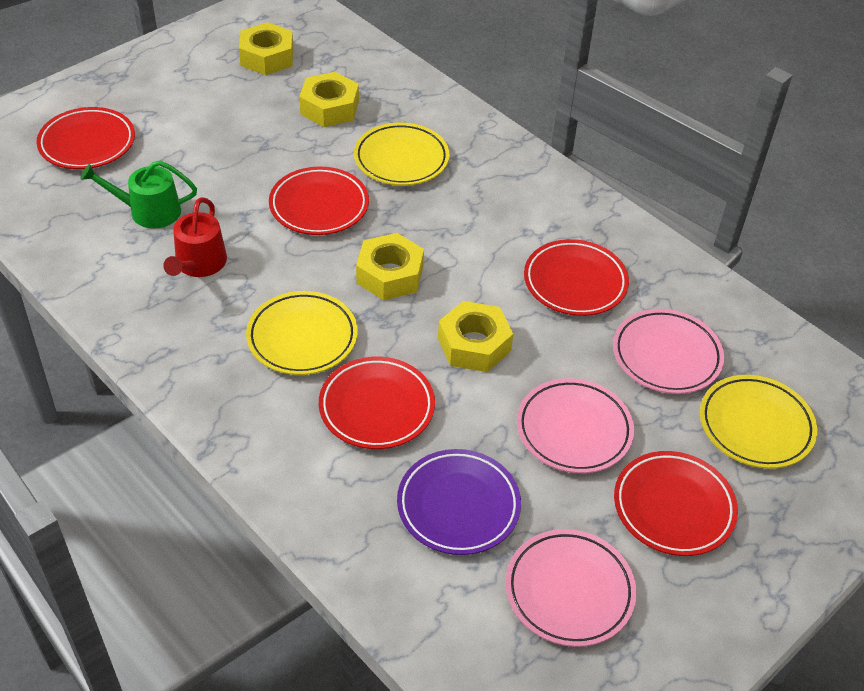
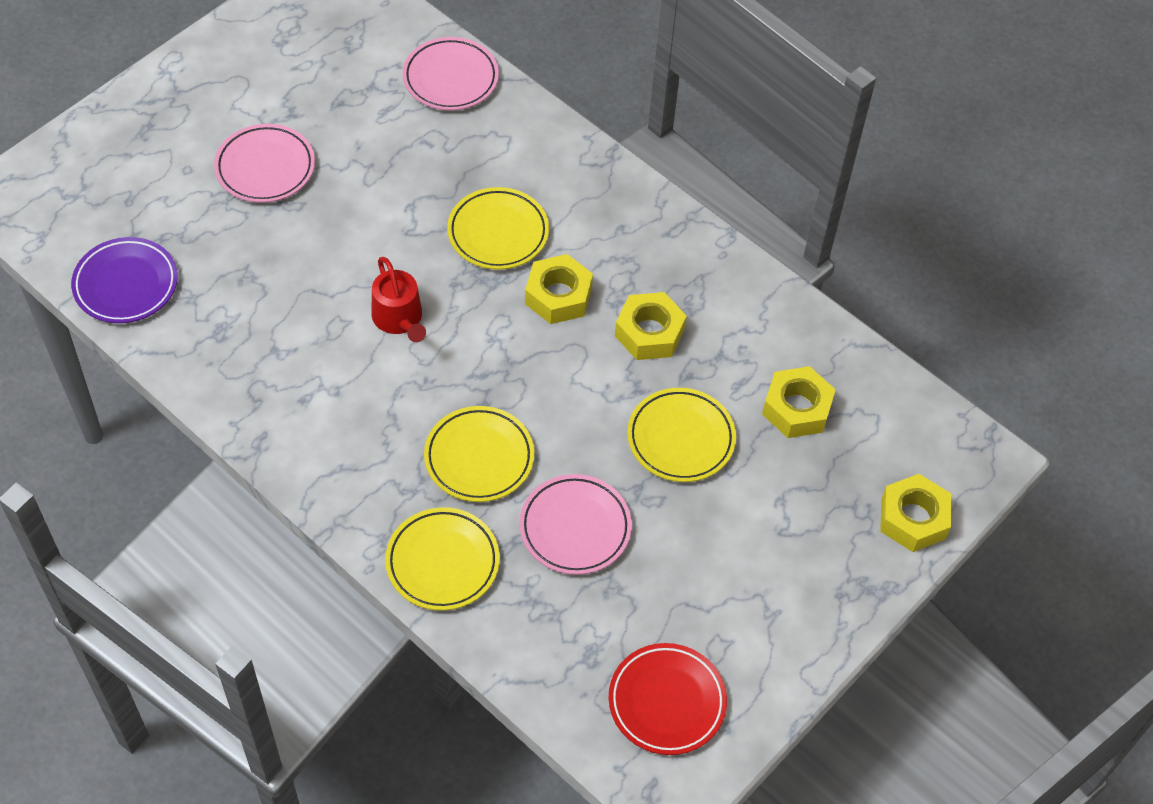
green watering can: [80,161,197,229] = 1 -> none = 0
red plate: [37,107,135,169] [269,166,369,235] [319,357,435,449] [524,239,629,316] [614,451,738,556] = 5 -> [609,643,727,755] = 1
yellow plate: [246,291,358,375] [354,122,449,186] [700,375,817,469] = 3 -> [385,507,500,611] [424,406,534,502] [447,187,549,270] [627,388,736,482] = 4

